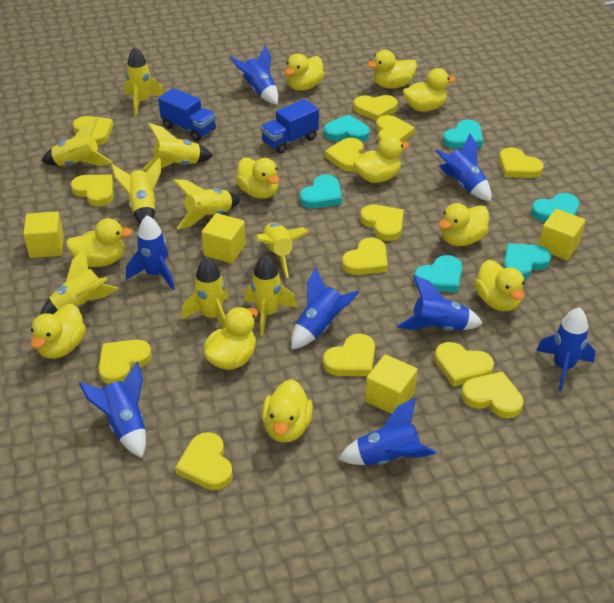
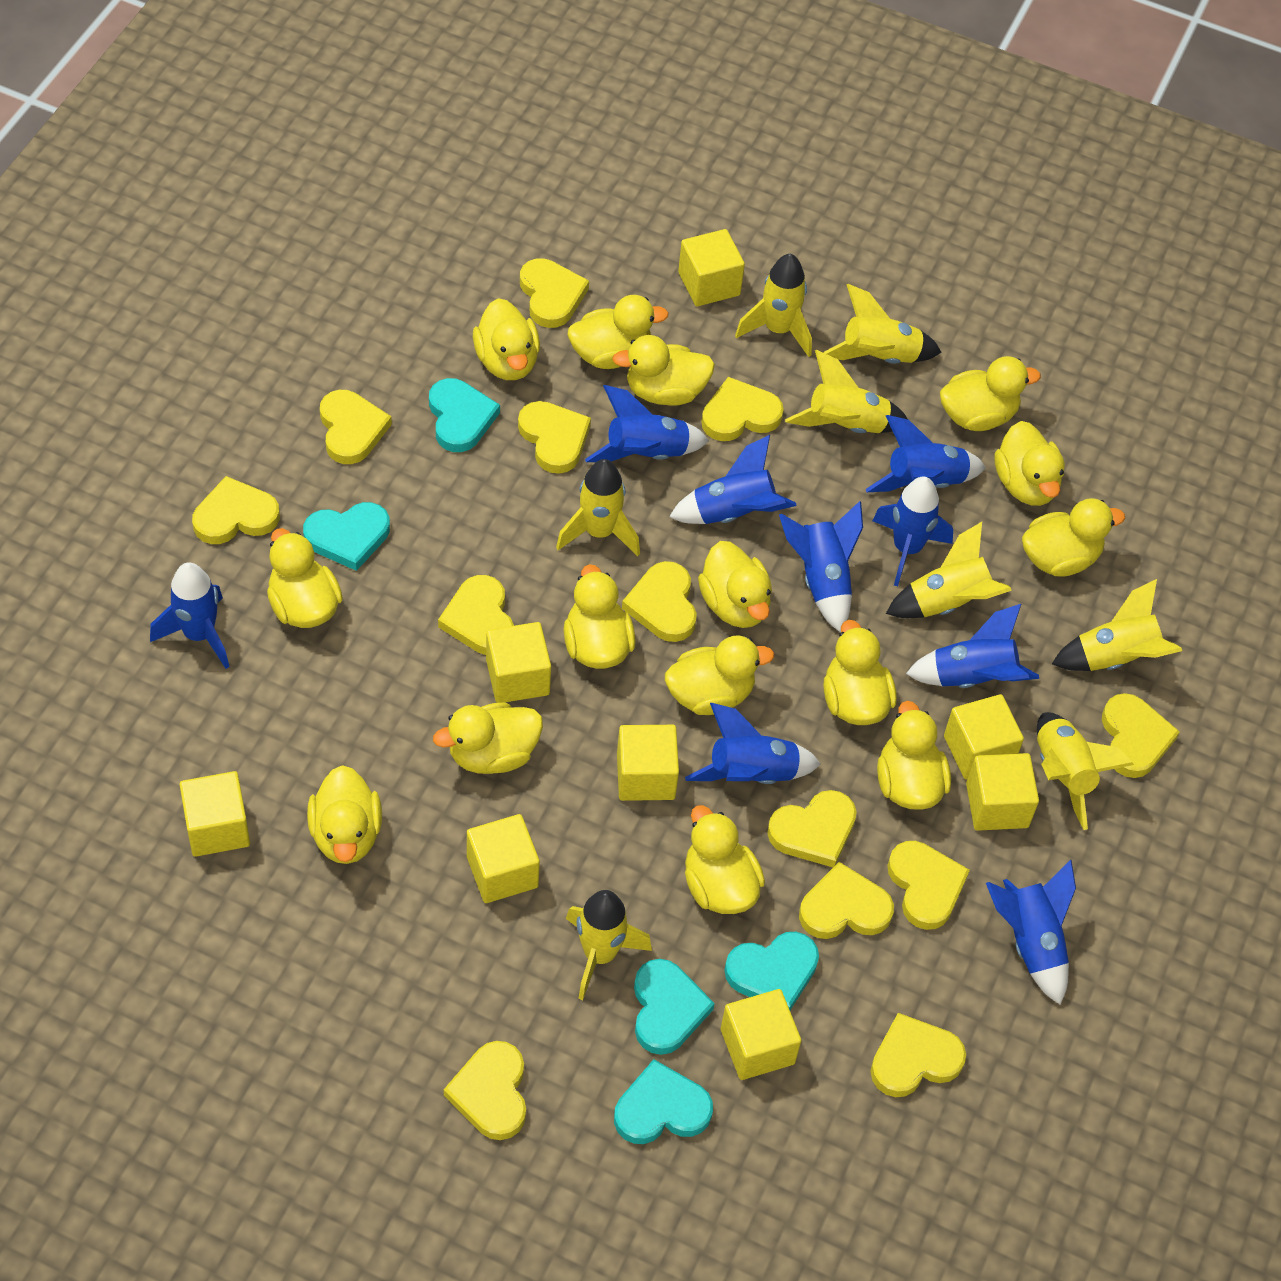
blue rocket: [79,362,146,458] [126,215,175,290] [230,45,279,105] [291,268,360,350] [339,398,436,465] [397,275,483,331] [435,134,491,201] [536,307,595,391] = 8 -> [150,562,230,669] [585,385,709,462] [669,435,797,524] [685,703,821,784] [779,501,863,633] [866,415,986,492] [873,476,953,586] [906,604,1039,688] [986,860,1076,1004] = 9
blue truck: [158,88,216,141] [260,99,319,154] = 2 -> none = 0
turquoise heart: [300,175,342,208] [324,115,370,142] [414,255,462,293] [443,119,483,149] [503,243,551,279] [531,193,579,222] = 6 -> [303,502,390,571] [429,378,500,452] [614,1059,713,1144] [634,959,715,1055] [724,932,819,1010] = 5
yellow cube: [23,211,64,258] [202,213,246,264] [365,354,417,414] [539,209,586,260] = 4 -> [179,771,250,857] [467,814,540,903] [486,622,551,703] [617,725,679,801] [678,229,745,306] [721,989,801,1080] [944,694,1024,780] [966,753,1039,831] = 8
yellow duck: [31,304,86,359] [66,218,133,267] [204,307,258,370] [236,158,280,199] [262,379,313,443] [285,54,324,91] [354,135,409,183] [367,50,417,89] [403,68,456,112] [438,203,489,246] [474,260,525,311] = 11 -> [267,528,343,628] [307,765,382,864] [433,703,543,774] [473,298,540,380] [564,564,636,669] [567,295,669,369] [612,335,715,406] [665,635,774,715] [685,805,765,914] [698,541,772,628] [824,620,896,725] [877,701,951,810] [940,356,1041,431] [995,421,1065,506] [1022,498,1125,577] = 15
yellow rocket: [40,248,118,315] [41,118,113,166] [111,158,161,224] [124,47,165,116] [143,123,213,170] [173,179,241,229] [181,257,228,329] [244,254,297,336] [256,223,309,278] = 9 -> [556,459,640,556] [566,890,652,1000] [735,253,812,357] [785,350,907,433] [823,284,941,364] [886,522,1012,618] [1037,712,1134,830] [1052,579,1182,671] = 8

